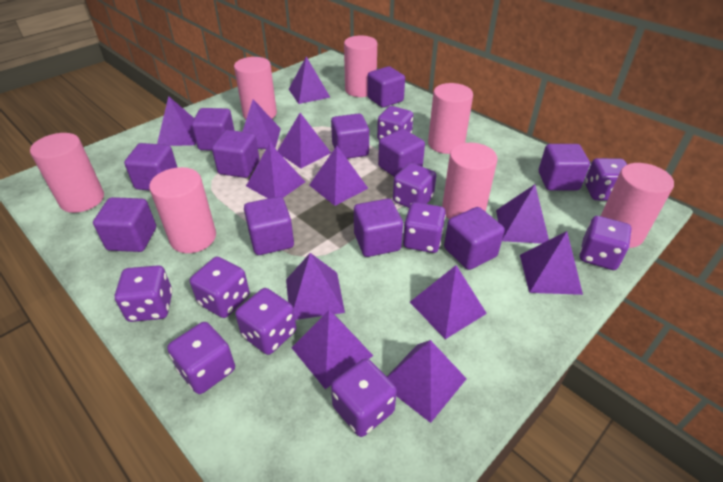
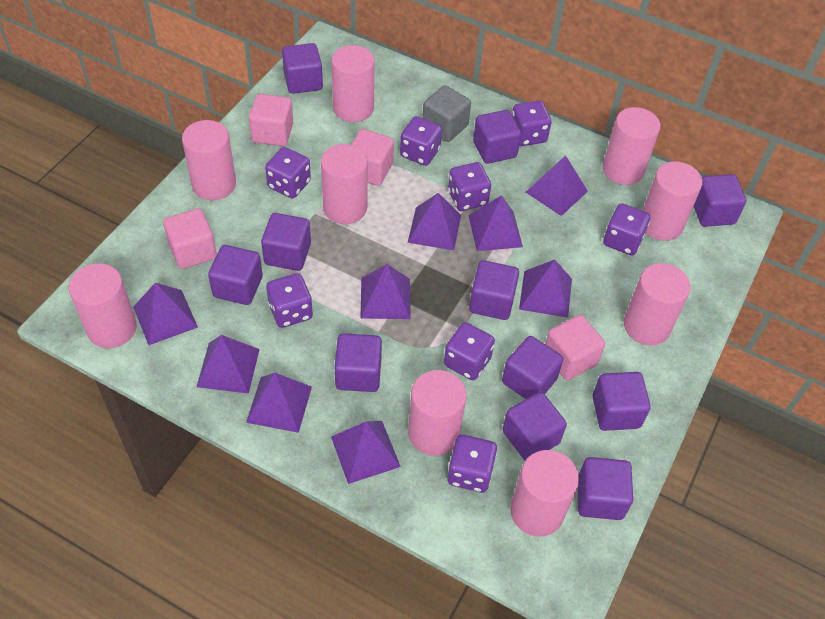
grey cube: none = 0 -> [422,86,471,142] = 1
pink cube: none = 0 -> [163,208,217,269] [249,94,293,146] [351,129,394,186] [545,315,605,380] = 4
pink cylinder: [30,133,104,213] [149,167,216,253] [234,57,277,119] [344,36,377,97] [428,83,473,154] [442,143,498,219] [601,163,674,248] = 7 -> [69,263,137,348] [182,120,236,200] [321,144,368,224] [332,45,374,122] [408,370,467,456] [510,450,579,537] [603,107,660,185] [624,263,691,345] [643,161,702,241] = 9
purple dice: [115,265,172,322] [167,322,235,394] [190,257,250,318] [235,288,296,355] [331,359,397,437] [377,106,413,140] [393,163,436,208] [403,202,446,253] [580,216,631,270] [585,158,627,201] = 10 -> [265,147,311,199] [266,273,313,328] [400,116,442,166] [444,322,495,380] [447,434,497,493] [448,162,491,211] [512,101,552,146] [603,203,650,256] = 8
purple pyramid: [157,96,196,146] [242,99,281,149] [246,143,305,198] [278,113,331,169] [286,253,345,320] [289,57,330,104] [292,310,373,389] [309,146,368,206] [387,340,467,423] [410,265,487,339] [496,184,549,244] [520,231,583,295] = 12 -> [133,283,198,345] [197,335,260,394] [246,373,312,433] [331,421,401,484] [360,264,411,319] [408,193,461,250] [468,195,523,251] [519,260,572,318] [526,155,588,216] = 9

